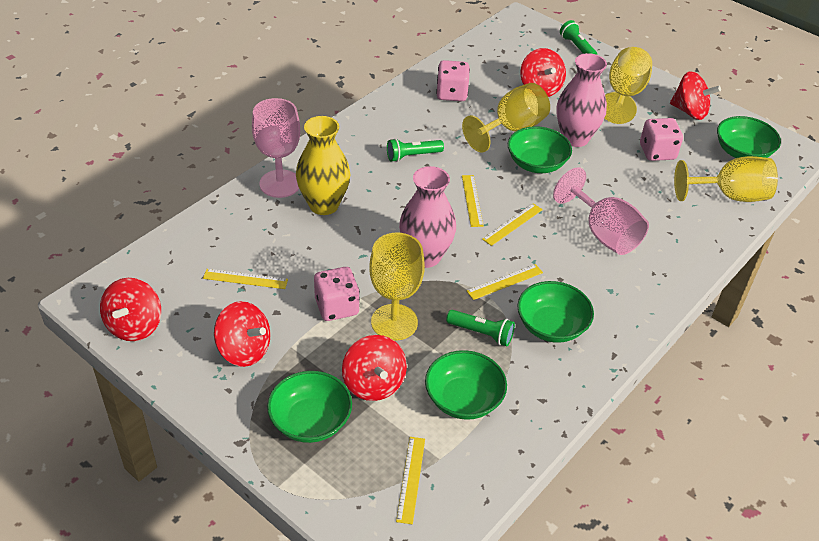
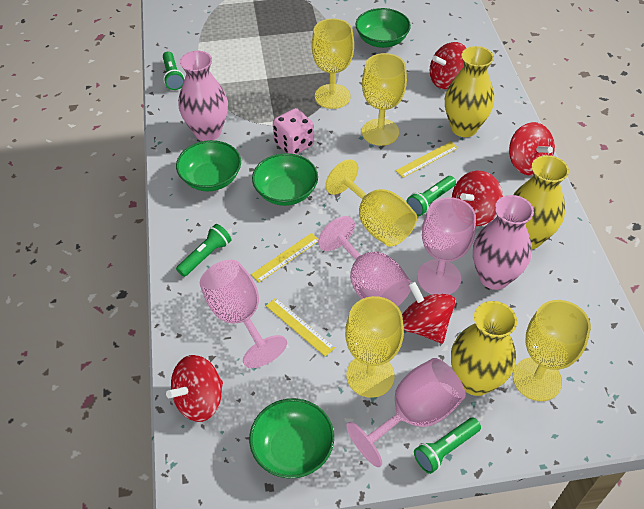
green bowl: [267,371,352,443] [425,350,507,420] [508,126,572,173] [517,281,594,343] [717,116,781,158] = 5 -> [176,140,241,191] [249,398,334,478] [252,153,318,206] [356,8,411,48] = 4
green flashlight: [387,139,444,162] [446,310,515,346] [560,20,597,55] = 3 -> [163,51,185,90] [176,224,231,277] [407,176,456,216] [414,418,481,474] = 4
pink dice: [314,267,360,321] [436,60,470,101] [640,118,683,161] = 3 -> [273,108,314,154] = 1
pink goblet: [252,98,300,198] [553,167,649,255] = 2 -> [200,260,287,368] [318,216,411,306] [346,358,466,467] [417,197,476,295] = 4
yellow goblet: [369,233,425,341] [462,83,550,153] [604,47,652,124] [674,156,778,202] = 4 -> [312,19,354,109] [325,159,417,247] [345,296,404,398] [362,53,407,146] [513,300,591,401] = 5
yellow ruler: [203,269,288,289] [396,437,425,524] [462,175,484,227] [467,264,543,300] [482,203,543,246] = 5 -> [251,233,318,282] [266,298,335,357] [396,141,458,178] = 3
yellow vase: [296,116,350,215] = 1 -> [445,46,494,137] [451,301,517,396] [513,155,569,249] = 3

